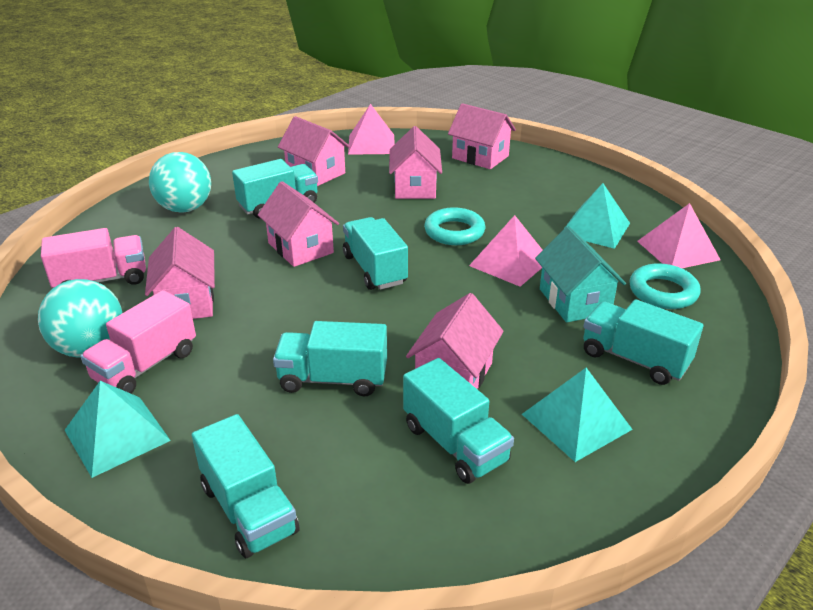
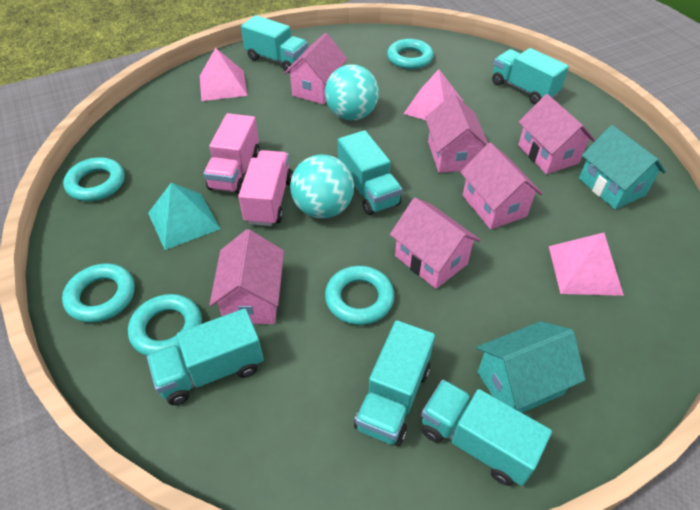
turquoise house: [535,226,626,322] = 1 -> [477,321,585,413] [579,125,666,209] = 2
turquoise pyramid: [65,381,171,478] [522,368,633,462] [563,183,630,249] = 3 -> [148,183,220,250] = 1
turquoise ring: [424,207,485,245] [630,263,701,309] = 2 -> [62,263,135,323] [63,157,124,201] [128,294,202,356] [325,266,394,325] [387,39,434,69] = 5

